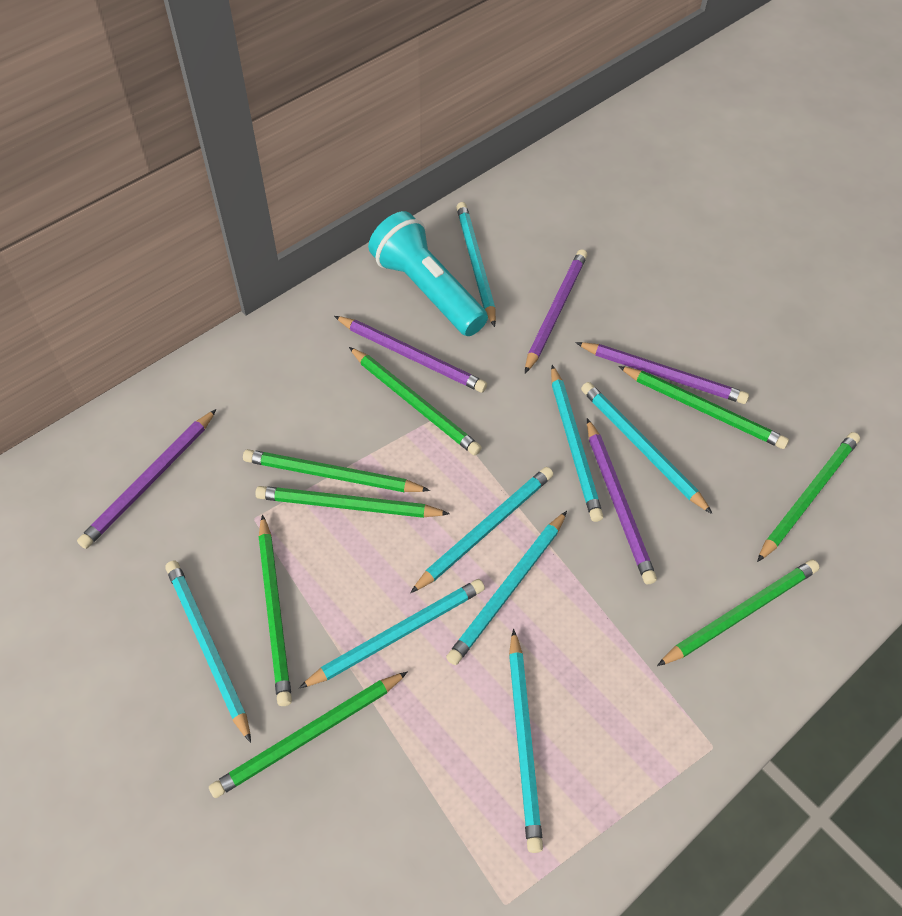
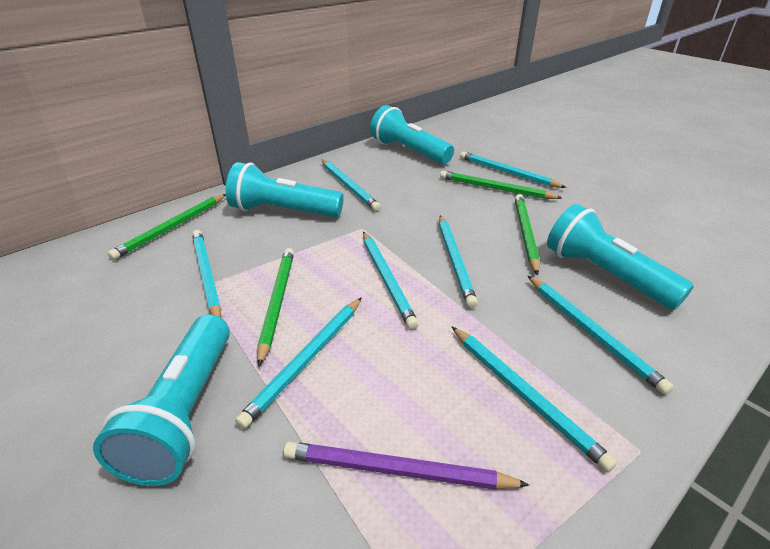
green pencil: [209,671,408,798] [243,449,430,492] [255,486,450,518] [259,514,292,706] [349,347,482,456] [618,366,789,449] [657,559,820,666] [757,432,860,562] = 8 -> [108,194,226,260] [257,248,294,367] [440,171,562,199] [515,194,540,275] = 4
purple pencil: [77,409,217,549] [334,316,487,392] [525,249,587,373] [576,342,749,404] [587,418,657,585] = 5 -> [283,441,530,490] = 1
turquoise flashlight: [368,211,488,336] = 1 -> [93,315,230,486] [226,162,344,217] [370,105,454,164] [547,204,694,310] = 4

